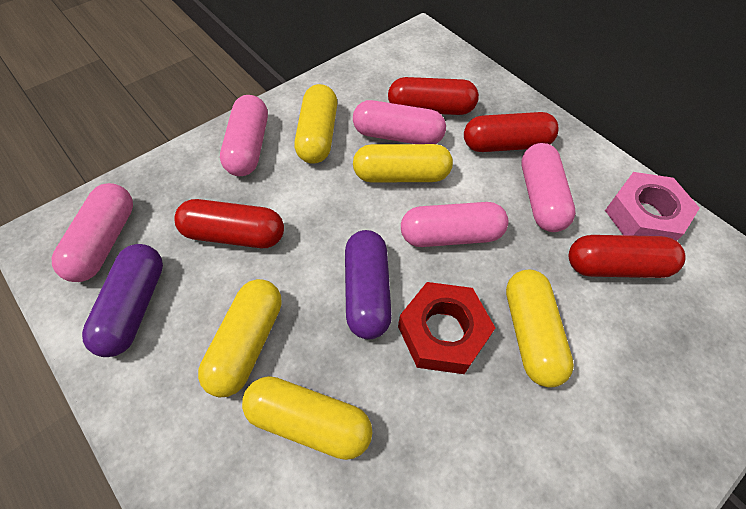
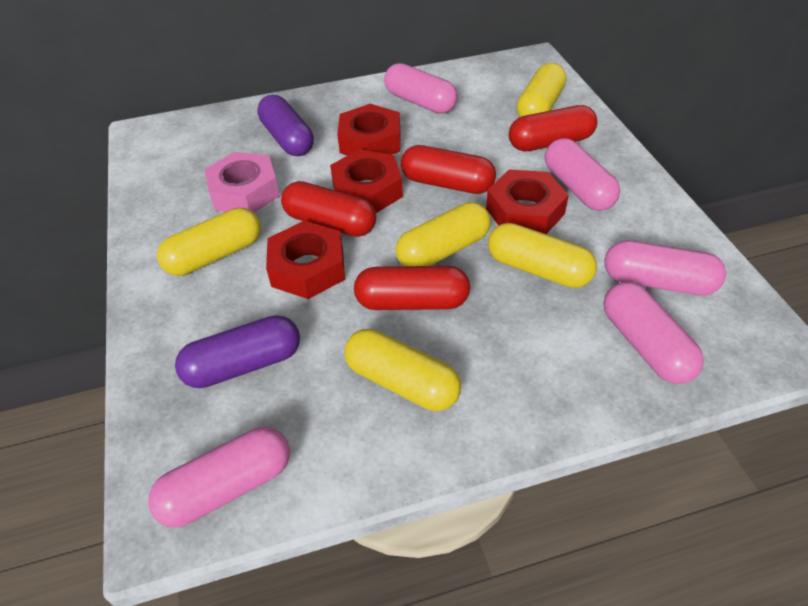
red nut: [398,282,495,374] = 1 -> [266,221,345,299] [330,149,403,213] [337,104,400,156] [486,170,569,234] = 4

